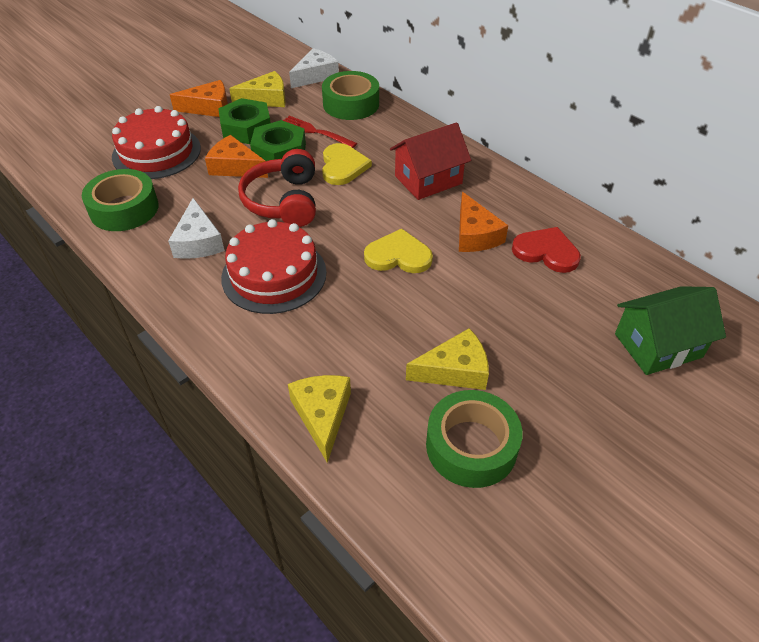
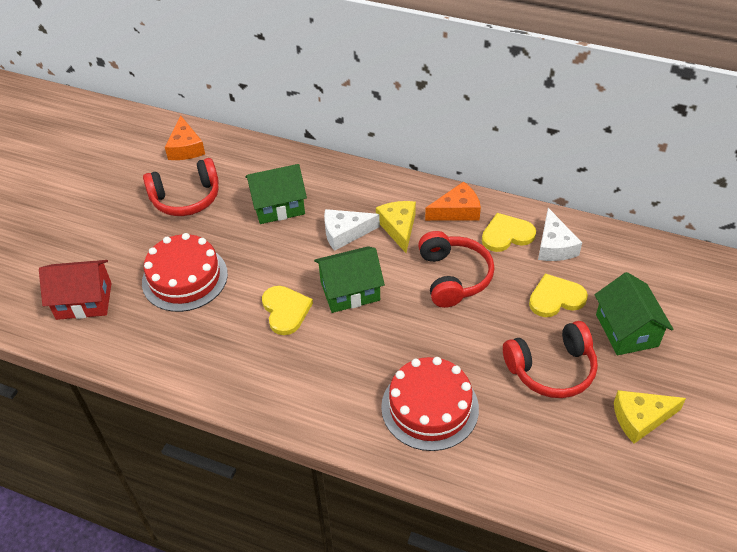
green house: [615,286,726,375] = 1 -> [245,164,307,224] [314,246,385,313] [595,272,673,355] = 3
green nut: [218,98,271,144] [250,120,306,161] = 2 -> none = 0
green tape: [82,169,159,231] [322,71,379,120] [426,390,523,488] = 3 -> none = 0
orange cheese: [170,80,228,117] [205,135,268,178] [459,192,508,252] = 3 -> [165,115,205,160] [425,181,481,221] = 2
red fork: [283,116,357,148] = 1 -> none = 0
red headphones: [238,149,316,227] = 1 -> [143,158,219,216] [418,231,494,308] [503,321,598,398] = 3
red heart: [512,227,581,273] = 1 -> none = 0
yellow cheese: [229,71,286,107] [288,375,351,463] [406,328,489,390] = 3 -> [376,201,416,253] [614,390,686,444] = 2
yellow heart: [322,143,372,185] [364,228,433,273] = 2 -> [262,286,313,335] [482,213,536,252] [529,273,588,317] = 3

